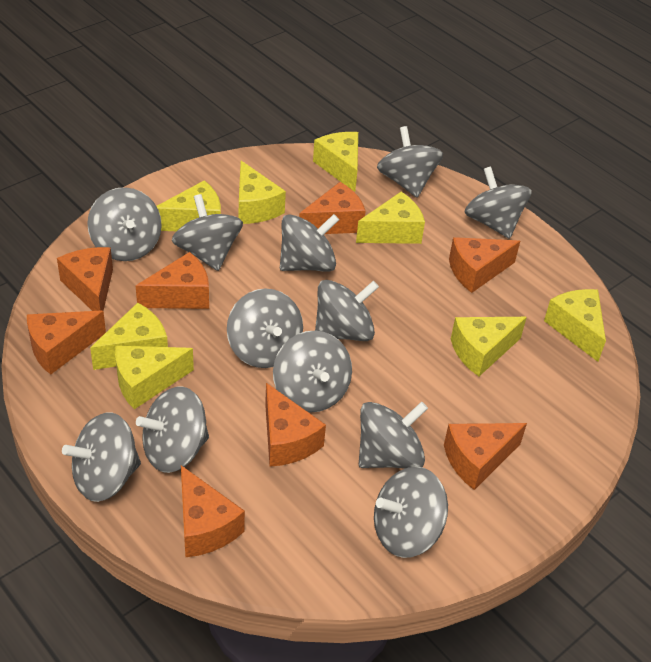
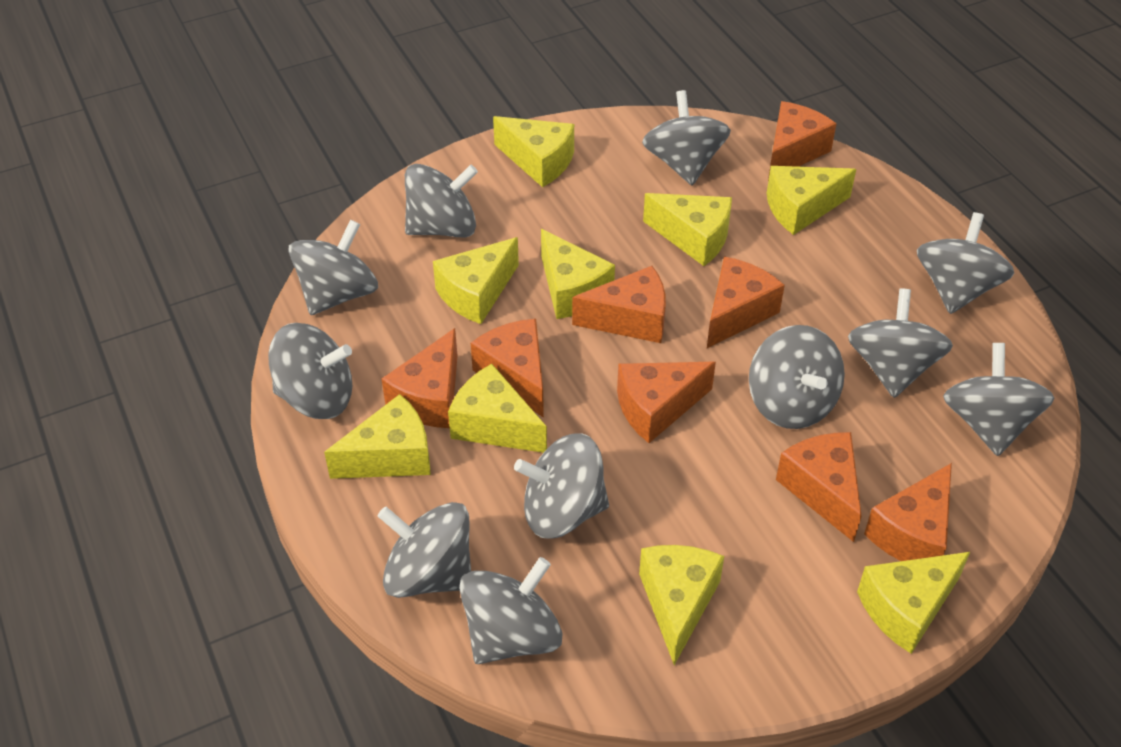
grey spinning top: [62,412,141,502] [87,187,162,261] [136,386,209,473] [172,194,243,271] [227,288,303,368] [273,331,352,412] [280,214,339,272] [315,280,379,341] [359,402,428,469] [374,467,448,558] [377,126,443,197] [464,167,532,239] = 12 -> [268,323,352,419] [288,220,378,315] [378,502,471,598] [405,164,478,237] [459,557,562,664] [514,433,609,539] [642,90,731,185] [749,325,845,429] [848,288,953,398] [917,212,1014,314] [943,343,1054,456] = 11
yellow cheese: [90,303,168,370] [115,346,194,409] [156,180,221,231] [239,161,286,224] [313,132,358,192] [356,192,425,244] [451,317,527,376] [544,289,606,362] = 8 -> [324,394,431,479] [433,237,519,324] [448,364,547,453] [493,116,574,187] [541,229,615,319] [639,545,724,665] [643,193,732,266] [766,166,856,235] [857,552,970,654] = 9

